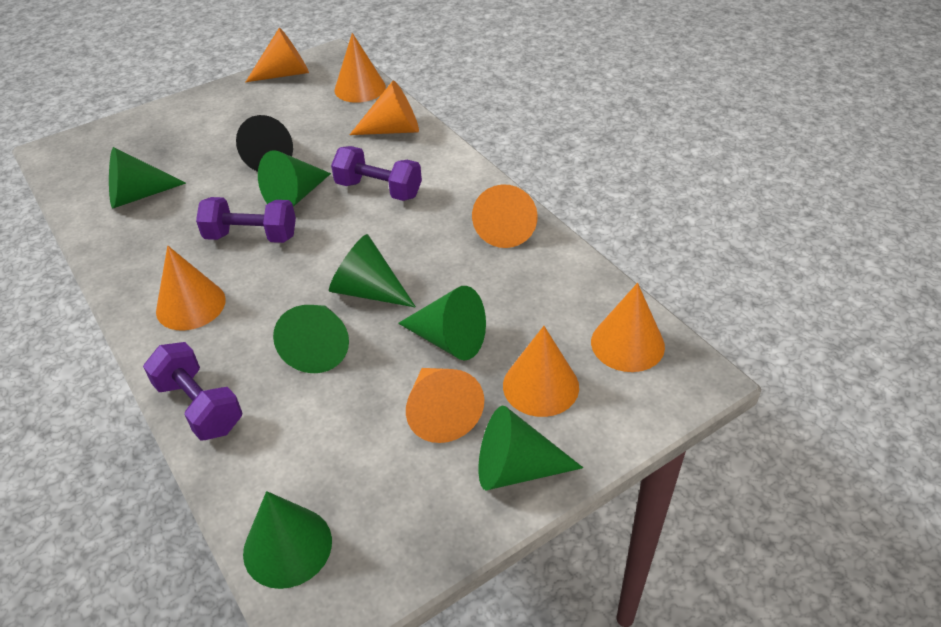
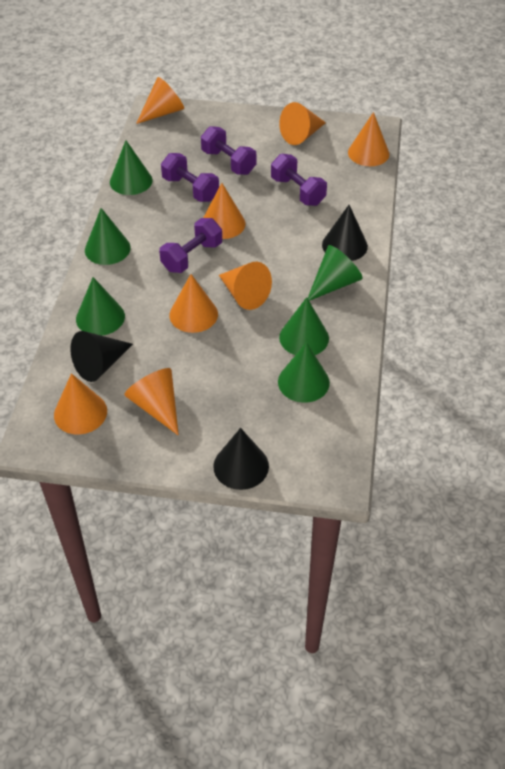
black cone: [236,115,293,172] = 1 -> [70,331,133,382] [213,428,269,490] [322,205,368,261] = 3
green cone: [109,147,186,209] [243,491,332,589] [258,150,331,207] [273,305,349,373] [329,234,416,308] [398,286,486,360] [479,406,583,490] = 7 -> [76,277,125,336] [85,208,131,265] [110,140,152,195] [278,342,330,403] [279,297,329,355] [308,245,363,301] = 6
purple dumbbell: [143,342,242,441] [196,197,296,243] [331,146,422,201] = 3 -> [159,218,222,273] [161,153,219,202] [201,126,256,175] [271,154,327,206] = 4

